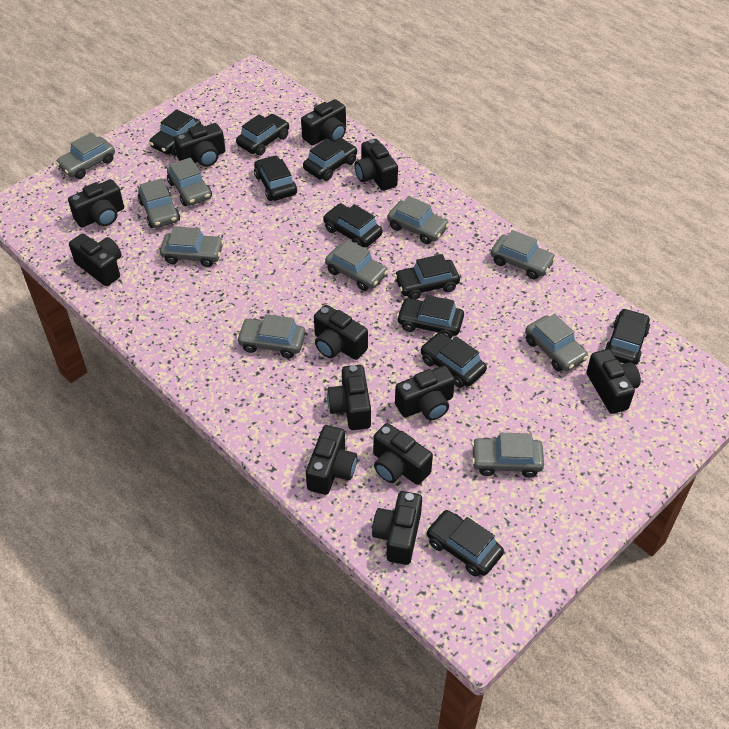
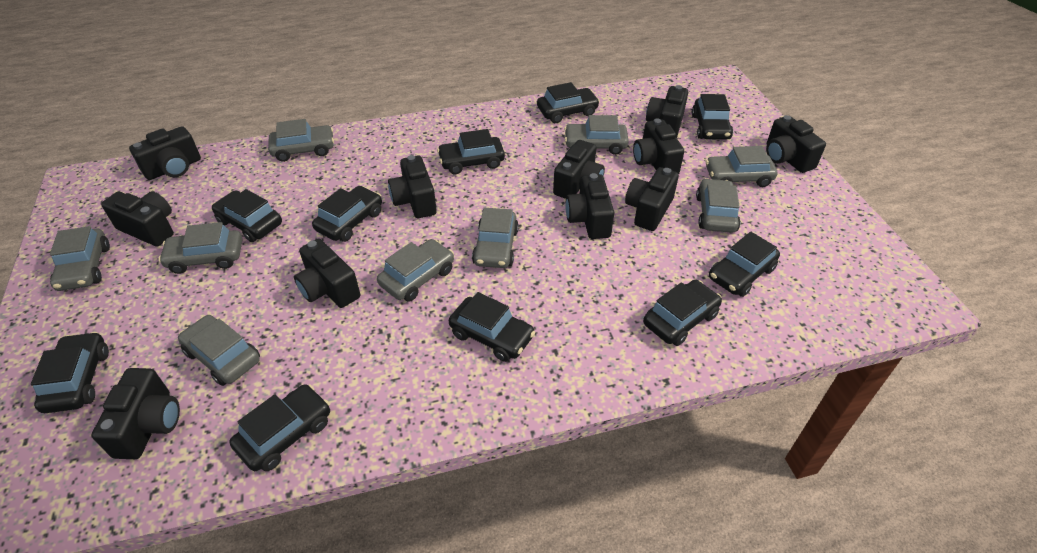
black camera: [68,179,124,227] [69,233,122,286] [174,123,225,167] [301,99,346,145] [306,425,357,495] [314,305,368,360] [327,365,371,430] [355,139,398,191] [372,491,422,565] [373,423,433,485] [395,365,455,421] [586,349,641,414] = 12 -> [91,368,180,459] [101,191,174,247] [129,126,201,180] [294,239,360,308] [388,155,437,218] [553,140,605,199] [566,173,614,239] [625,167,679,231] [633,119,684,174] [646,85,688,138] [766,115,826,173] = 11
grey car: [56,132,115,179] [138,179,180,228] [160,226,224,267] [167,157,212,206] [237,314,306,358] [325,240,388,291] [387,196,449,244] [471,433,544,477] [491,230,556,279] [525,314,588,372] = 10 -> [50,226,110,291] [158,222,242,274] [178,315,260,386] [268,119,334,162] [377,239,454,302] [472,208,519,268] [564,115,629,155] [696,178,740,233] [706,146,777,187] = 9

